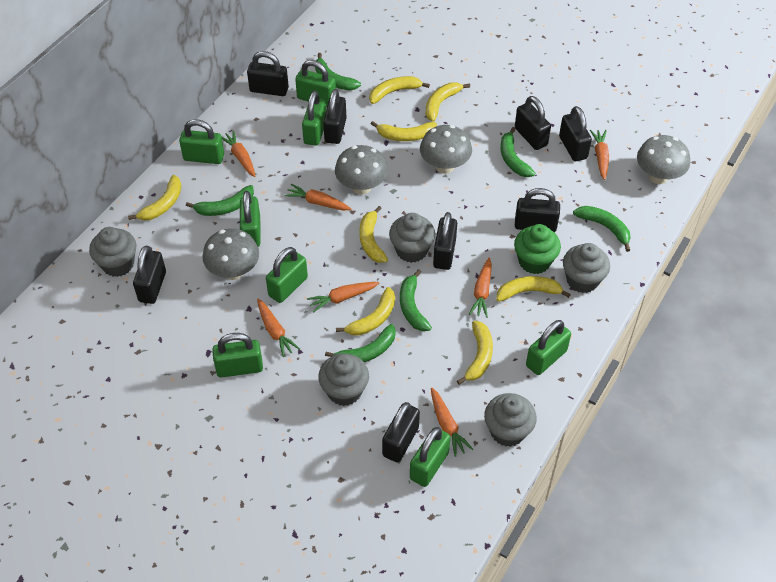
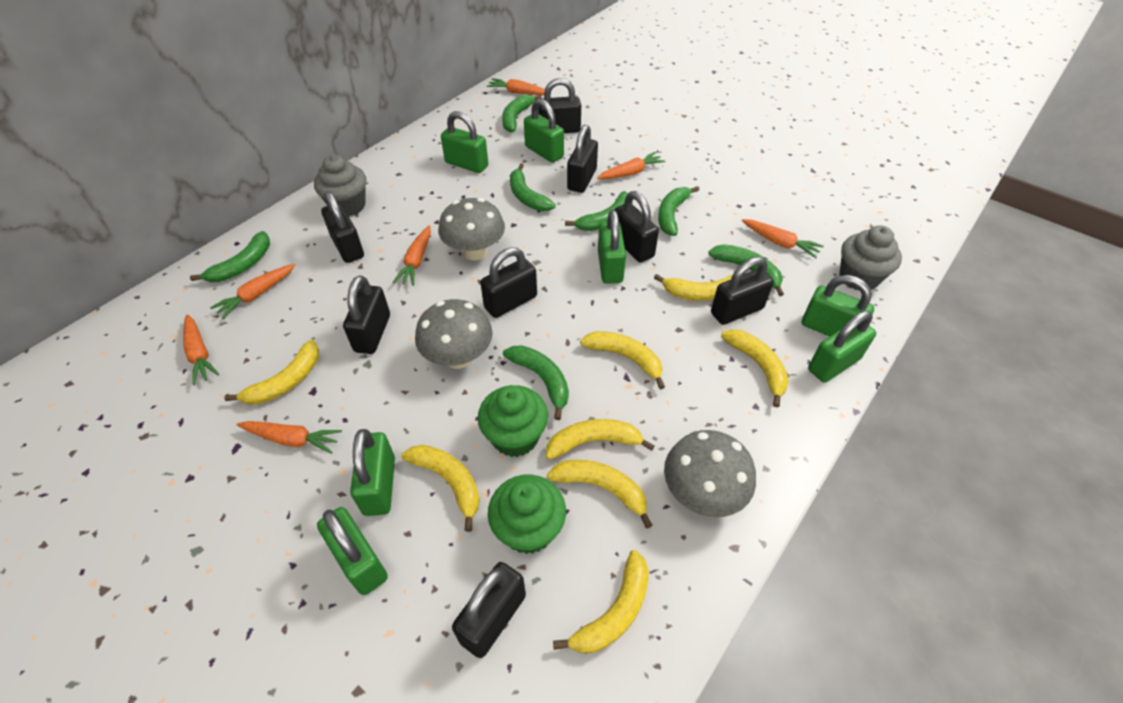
green banana: [186,185,254,216] [315,53,361,91] [325,324,396,362] [400,269,432,331] [500,127,535,177] [573,206,631,252] = 6 -> [190,231,270,282] [502,95,542,132] [503,345,569,420] [510,164,556,211] [565,191,628,231] [658,186,699,236] [708,244,784,296] = 7
green cupcake: [514,224,561,274] = 1 -> [478,385,548,457] [488,475,566,554] = 2
green padlock: [179,119,224,164] [212,333,263,378] [240,191,261,247] [266,247,308,303] [295,60,336,107] [302,91,326,146] [410,427,451,487] [526,320,571,375] = 8 -> [317,507,388,595] [350,429,395,516] [441,111,488,173] [524,98,564,163] [598,210,626,284] [802,275,874,337] [808,311,876,383] = 7
grey cupcake: [89,227,137,277] [318,354,369,406] [389,213,435,263] [484,393,537,447] [563,243,610,293] = 5 -> [314,155,366,217] [839,225,902,291] = 2
grey mushroom: [202,229,259,280] [335,145,388,195] [420,125,472,174] [637,135,690,184] = 4 -> [415,299,493,369] [438,198,505,261] [664,430,756,517] = 3

